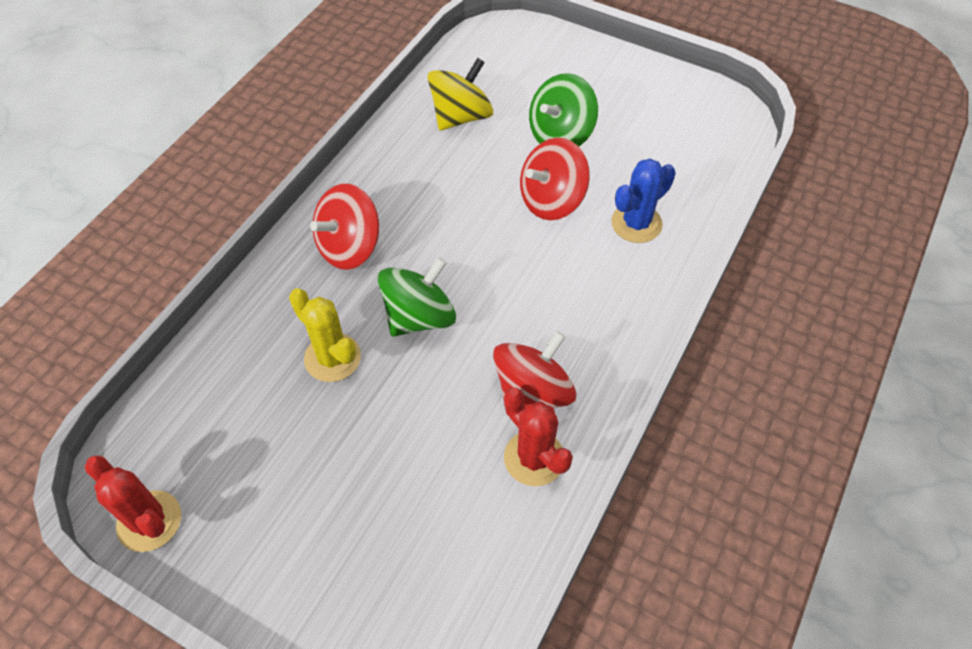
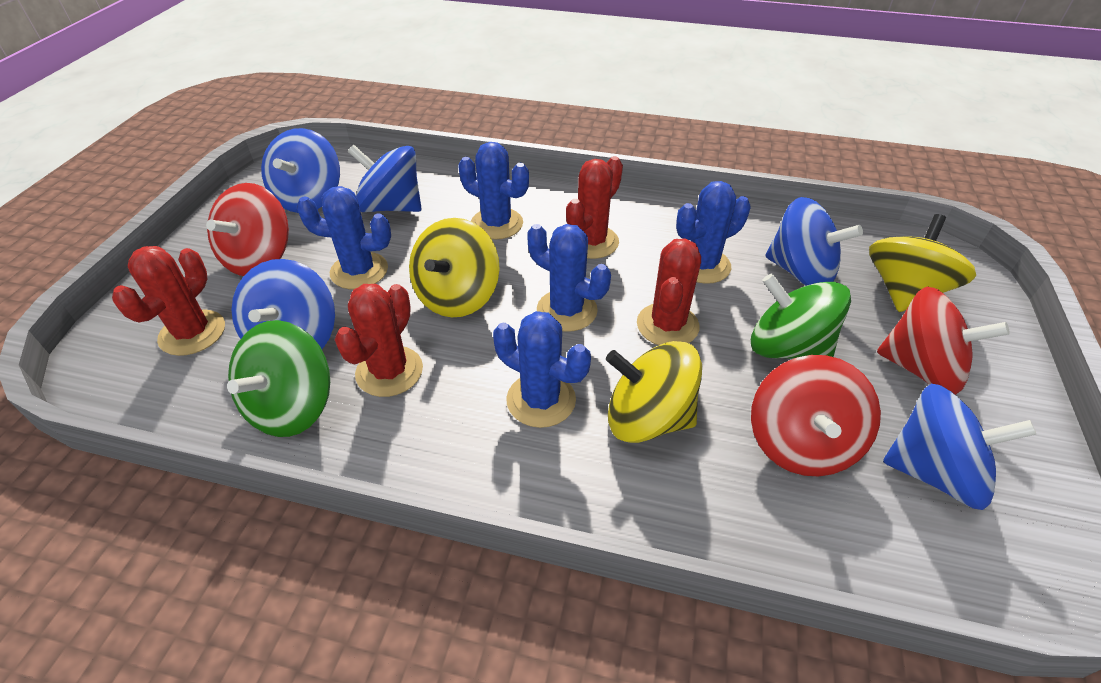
blue cactus: [611,159,676,243] = 1 -> [297,186,391,289] [459,142,529,240] [493,311,591,428] [527,224,611,332] [676,181,751,284] = 5
blue spinning top: none = 0 -> [232,259,335,349] [261,128,340,213] [348,145,421,212] [765,197,863,286] [883,384,1037,510] = 5
red cactus: [85,455,181,552] [504,388,573,486] = 2 -> [112,246,225,356] [334,284,423,397] [566,156,623,259] [637,238,701,345] = 4
yellow cactus: [289,288,361,382] = 1 -> none = 0
yellow spinning top: [428,58,493,130] = 1 -> [409,218,500,317] [606,341,702,443] [869,214,976,312] = 3

